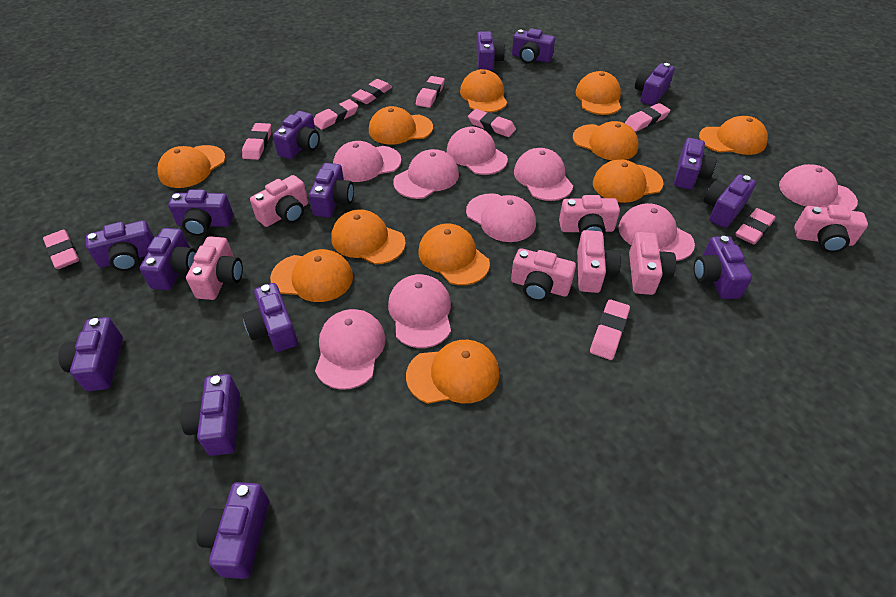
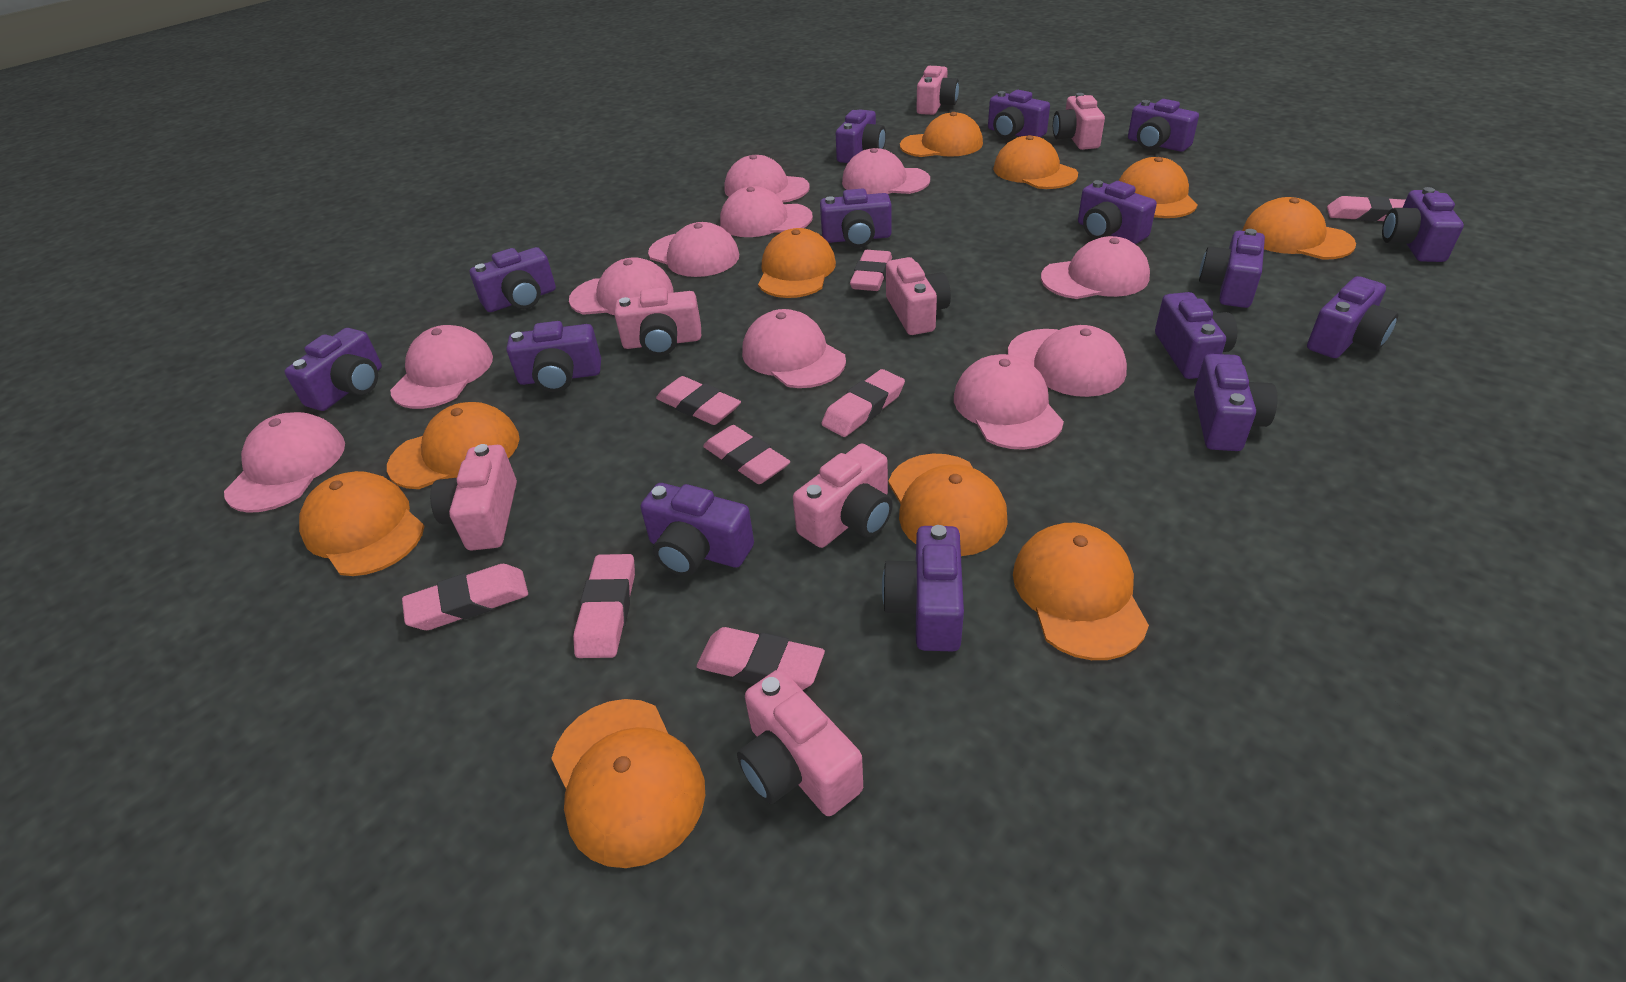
orange cap: [157,145,225,188] [270,249,353,302] [331,209,406,264] [369,106,433,145] [406,340,500,404] [418,224,490,285] [460,69,507,113] [573,121,638,160] [576,71,621,115] [593,159,664,203] [699,116,768,155] = 11 -> [299,471,424,576] [387,402,519,489] [551,699,705,868] [758,228,836,298] [888,454,1008,556] [900,112,983,157] [993,135,1078,189] [1013,523,1149,660] [1119,157,1198,218] [1242,197,1356,260] = 10
pink cap: [315,309,386,390] [333,141,401,182] [388,274,451,348] [393,149,459,199] [447,127,508,175] [466,193,536,242] [514,148,573,201] [619,203,695,261] [779,164,858,211] = 9 -> [224,412,345,513] [390,325,493,409] [569,258,674,315] [648,222,739,277] [720,186,813,237] [724,155,810,203] [742,309,846,388] [842,148,930,194] [954,354,1064,450] [1008,325,1127,397] [1041,236,1150,299] = 11
pink eraser: [43,230,79,269] [242,123,271,160] [314,99,358,130] [351,79,392,104] [416,76,445,108] [468,109,516,137] [590,299,630,360] [625,103,670,132] [735,208,776,245] = 9 -> [402,564,528,630] [573,554,635,658] [656,376,741,425] [696,627,825,690] [703,425,790,484] [821,369,905,437] [850,250,892,291] [1327,196,1406,221] = 8

